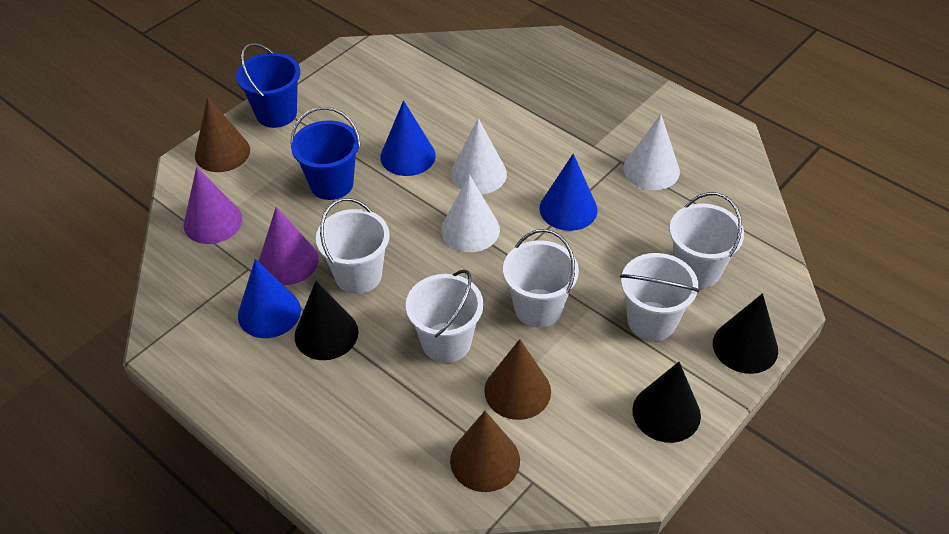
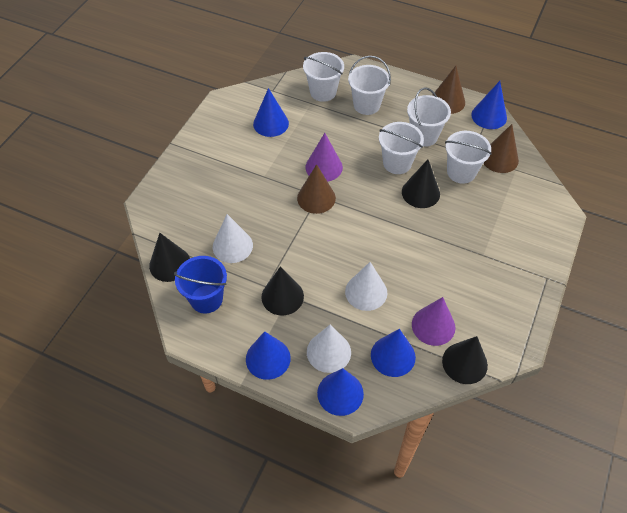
black cone: [294,281,358,360] [632,362,701,443] [713,293,778,374] = 3 -> [149,233,190,282] [261,266,304,315] [402,159,440,208] [442,336,488,384] = 4
blue bucket: [236,43,300,128] [290,107,361,200] = 2 -> [174,256,227,314] = 1
blue cone: [238,259,301,338] [380,100,436,176] [540,154,597,231] = 3 -> [246,331,291,380] [253,88,289,137] [317,368,364,416] [371,329,416,377] [471,81,507,129] = 5

